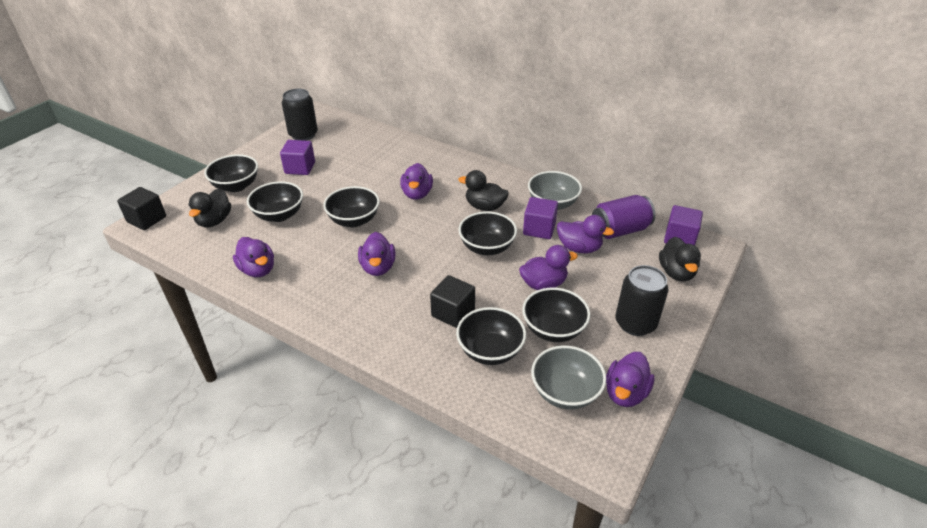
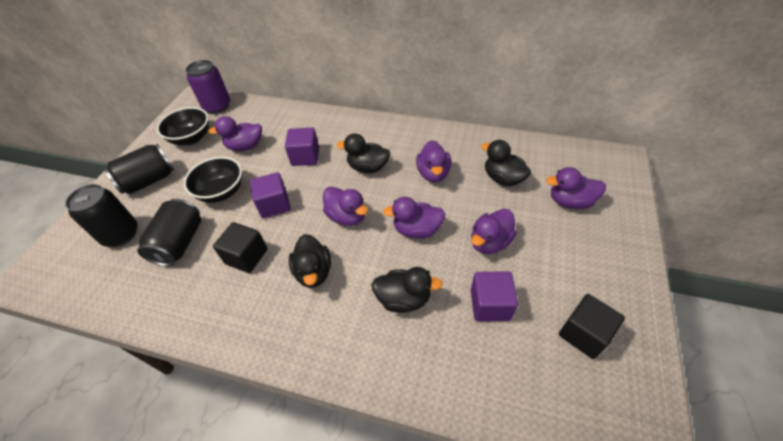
black bowl: [204,154,258,192] [247,181,303,222] [323,186,380,227] [456,307,526,365] [458,211,517,255] [522,288,590,342] = 6 -> [157,107,209,145] [184,157,242,203] = 2
black can: [282,89,318,141] [615,265,669,336] = 2 -> [65,184,138,247] [104,144,174,194] [137,199,201,267] = 3
black duck: [188,189,231,227] [458,170,509,211] [659,237,701,282] = 3 -> [289,234,331,288] [337,133,390,173] [371,267,442,313] [481,140,531,186] = 4
grey bowl: [528,171,582,210] [531,345,607,410] = 2 -> none = 0

